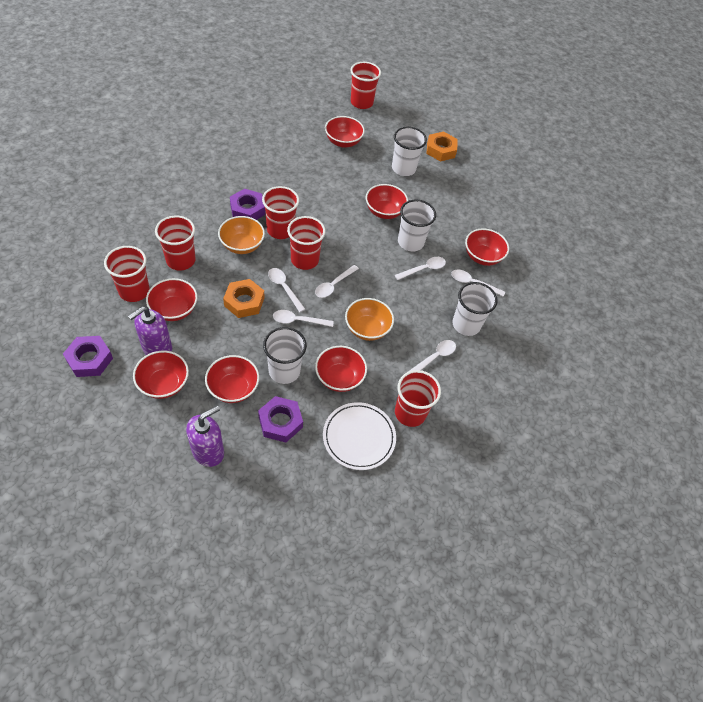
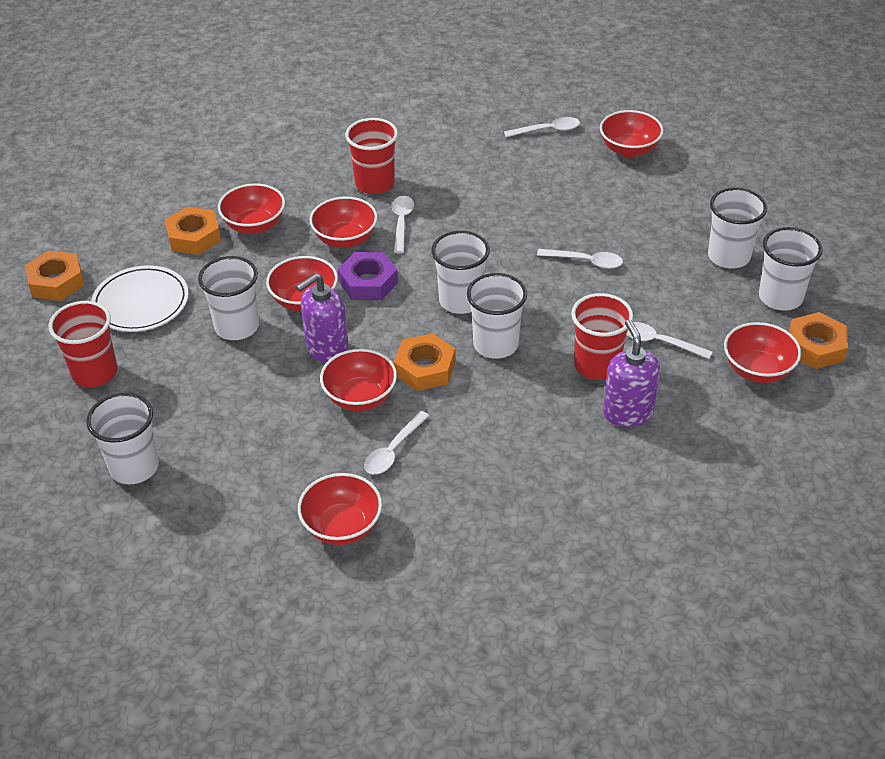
orange bowl: [218,216,265,254] [345,298,394,341] = 2 -> none = 0
orange nut: [223,279,264,318] [427,132,458,161] = 2 -> [25,251,85,301] [165,207,221,255] [394,333,456,391] [789,312,848,369] = 4
purple nut: [63,336,113,377] [230,189,265,220] [258,396,303,442] = 3 -> [338,252,398,300] = 1
red cup: [104,246,150,302] [155,215,196,270] [262,186,299,239] [287,216,326,270] [350,62,381,109] [395,370,441,427] = 6 -> [48,301,118,387] [345,118,398,194] [571,293,633,380] = 3
white cup: [263,327,307,384] [392,127,427,176] [398,200,436,251] [452,282,498,336] = 4 -> [86,393,159,484] [198,256,259,340] [431,231,490,314] [467,273,527,359] [708,187,767,268] [759,227,823,311] = 6
white spoon: [268,268,305,312] [273,310,334,327] [315,265,359,298] [395,257,446,280] [408,340,456,372] [451,269,505,297] = 6 -> [364,411,429,474] [392,196,414,253] [504,117,580,137] [537,249,623,269] [626,322,712,359] = 5

